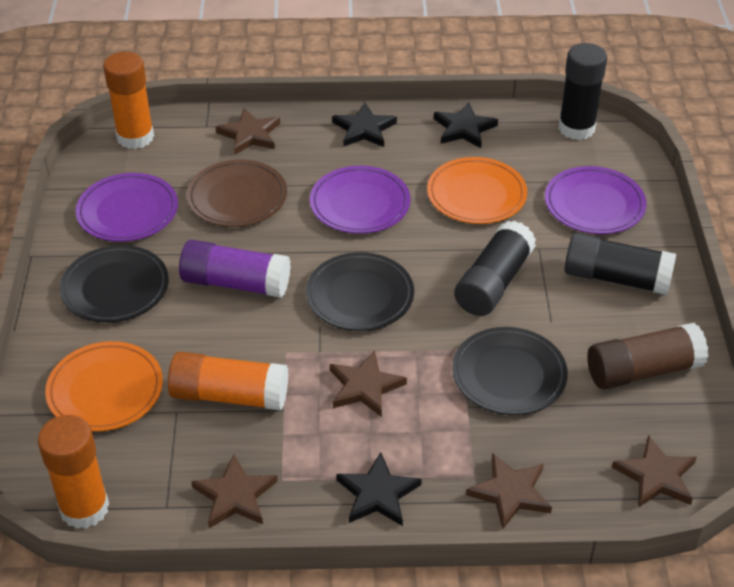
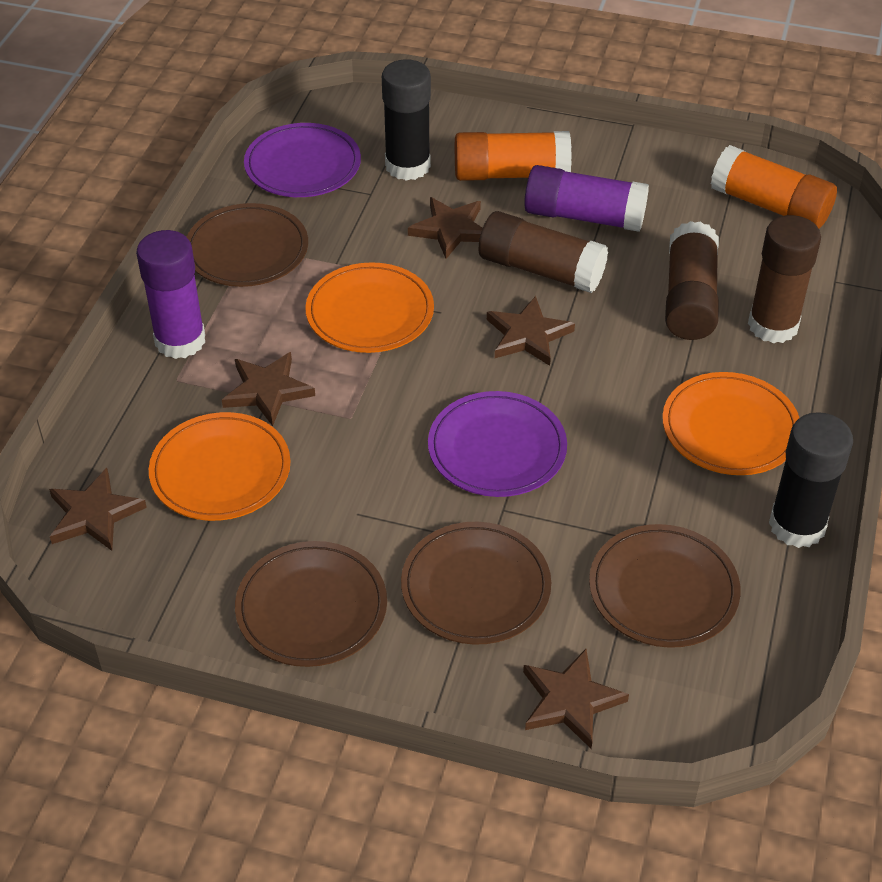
black glue stick: [454,221,536,316] [558,43,607,140] [565,233,676,295] = 3 -> [382,59,431,181] [769,412,853,548] = 2
black plate: [60,245,169,323] [306,252,414,331] [452,327,568,415] = 3 -> none = 0
black star: [332,103,397,147] [336,452,422,526] [434,102,498,148] = 3 -> none = 0
brown glue stick: [587,323,708,390] = 1 -> [479,211,608,293] [665,221,719,340] [748,215,821,343] = 3
brown plate: [186,160,287,227] = 1 -> [187,203,308,287] [235,541,387,667] [401,522,551,645] [589,524,741,648] = 4
orange glue stick: [38,415,109,529] [103,52,154,149] [168,352,288,410] = 3 -> [455,131,572,181] [711,145,837,229] = 2
orange plate: [45,341,163,432] [427,157,527,224] = 2 -> [149,412,290,521] [305,262,434,353] [662,372,799,475] = 3
purple glue stick: [179,240,291,298] = 1 -> [136,230,205,359] [524,165,649,232] = 2
purple plate: [76,173,178,242] [310,166,411,234] [545,166,646,234] = 3 -> [244,123,361,197] [428,391,567,497] = 2

